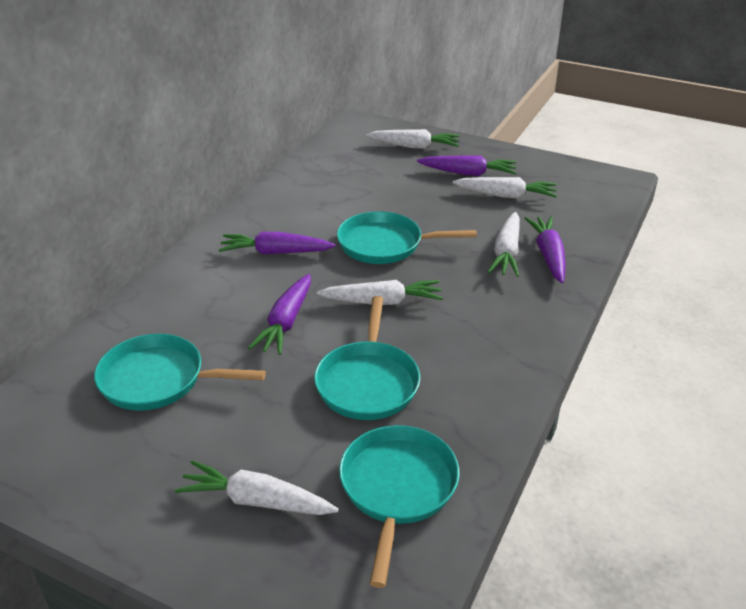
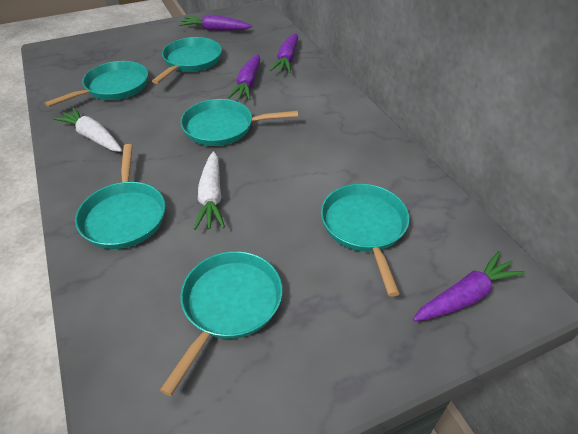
turquoise pan: [94,334,266,411] [314,296,420,420] [337,211,477,264] [339,425,459,588] = 4 -> [45,61,148,107] [75,144,165,249] [152,37,222,84] [160,251,282,396] [181,99,298,146] [321,184,409,297] = 6
white carrot: [175,460,339,515] [317,280,443,305] [366,129,460,149] [453,177,557,199] [488,212,520,277] = 5 -> [53,107,122,152] [194,151,225,230] = 2

